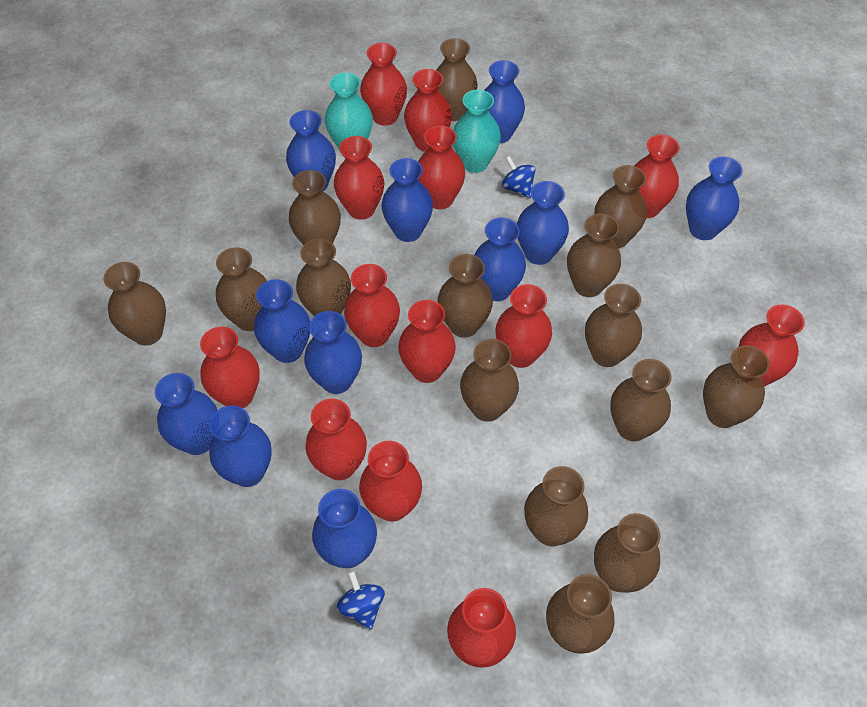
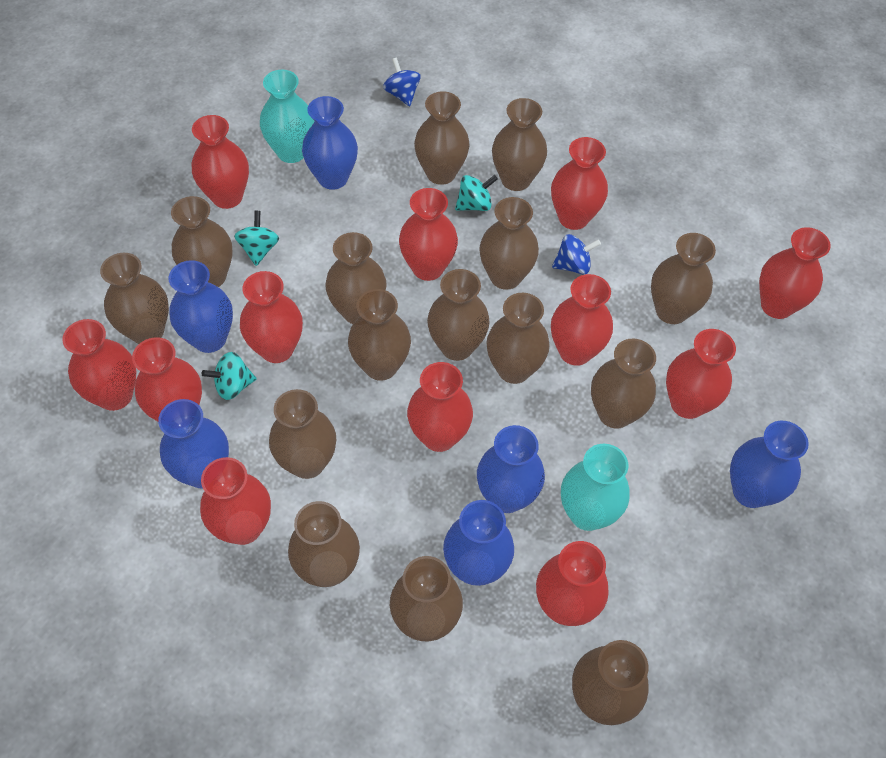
blue vase: [155,373,217,455] [209,405,272,487] [254,279,310,363] [286,110,336,191] [304,311,362,394] [312,489,377,568] [382,158,433,242] [475,217,526,301] [484,60,525,143] [517,181,569,265] [686,157,743,240] = 11 -> [158,399,229,488] [169,260,233,353] [302,96,358,190] [443,500,514,586] [477,425,545,513] [730,421,809,508] = 6
red vase: [200,327,260,408] [305,399,367,480] [334,136,384,220] [344,264,400,347] [359,441,422,522] [360,43,407,126] [398,300,456,383] [404,69,452,152] [418,126,465,209] [447,588,516,668] [495,284,552,368] [634,135,680,218] [739,304,805,387] = 13 -> [62,319,136,411] [132,337,202,421] [192,115,249,209] [200,457,271,545] [240,271,303,363] [399,188,458,281] [407,362,473,452] [536,541,609,626] [551,137,608,230] [551,274,613,366] [666,329,736,419] [759,227,831,319] = 12
turquoise spinning top: none = 0 -> [202,352,257,400] [234,211,279,266] [455,175,498,211] = 3

